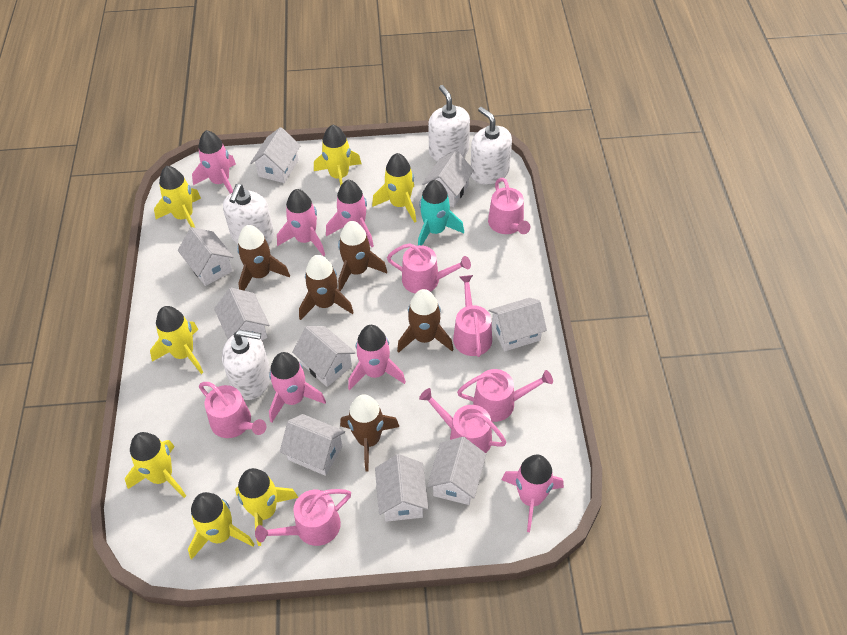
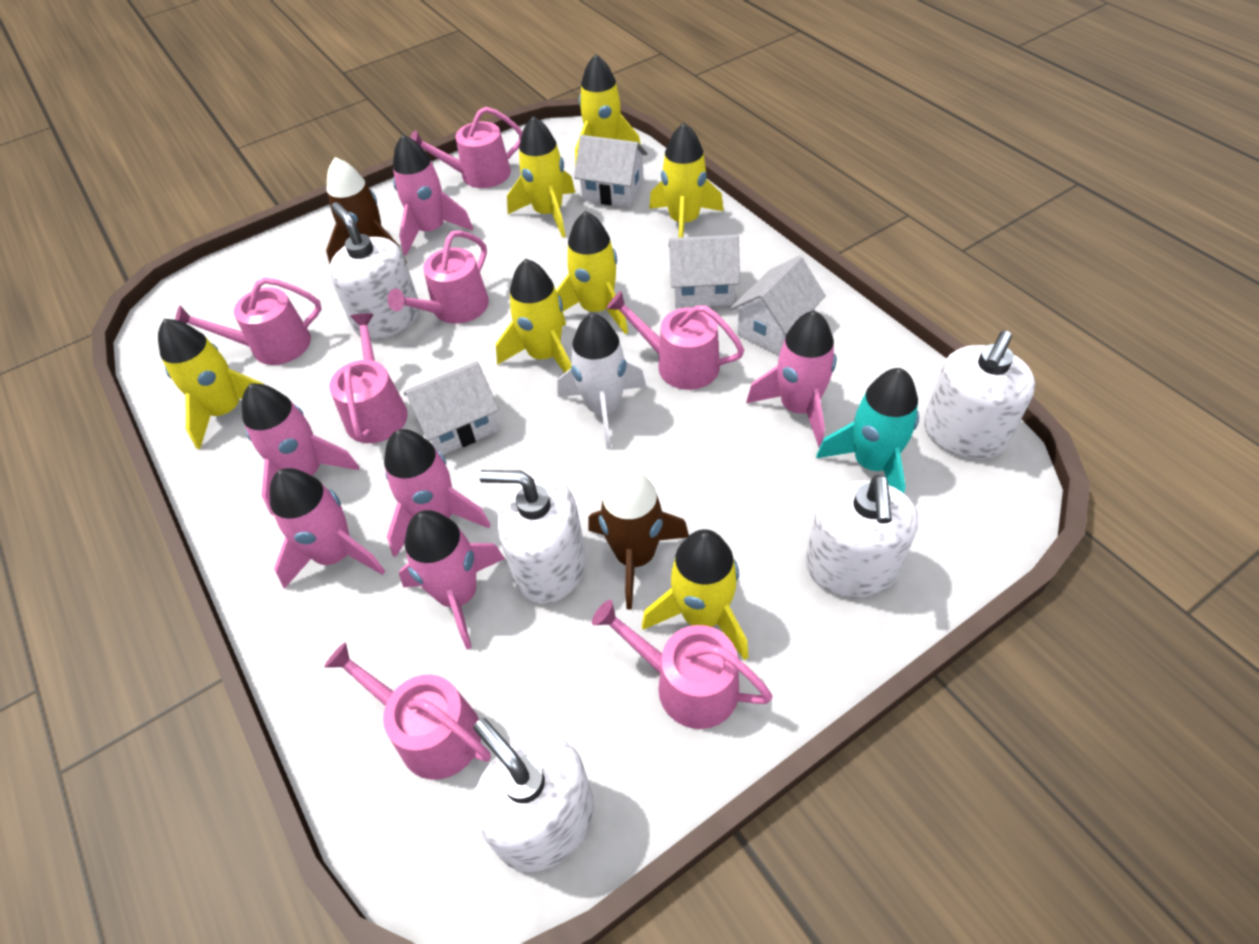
brown rocket: [237,225,290,291] [299,255,354,320] [338,221,387,291] [340,394,399,471] [397,289,453,353] = 5 -> [326,157,407,264] [588,467,689,610] = 2
white house: [178,227,234,286] [214,288,269,340] [250,127,301,183] [280,414,345,476] [292,326,356,387] [375,454,428,522] [422,150,474,207] [427,437,486,505] [489,298,547,352] = 9 -> [404,361,499,455] [574,135,648,208] [669,235,740,308] [731,256,826,355] = 4
white rocket: none = 0 -> [557,313,646,449] = 1
white soap dispenser: [222,330,271,400] [223,184,274,244] [428,85,470,161] [471,107,512,185] = 4 -> [329,202,420,339] [473,718,594,872] [479,470,586,604] [805,475,918,597] [924,331,1035,459] = 5

